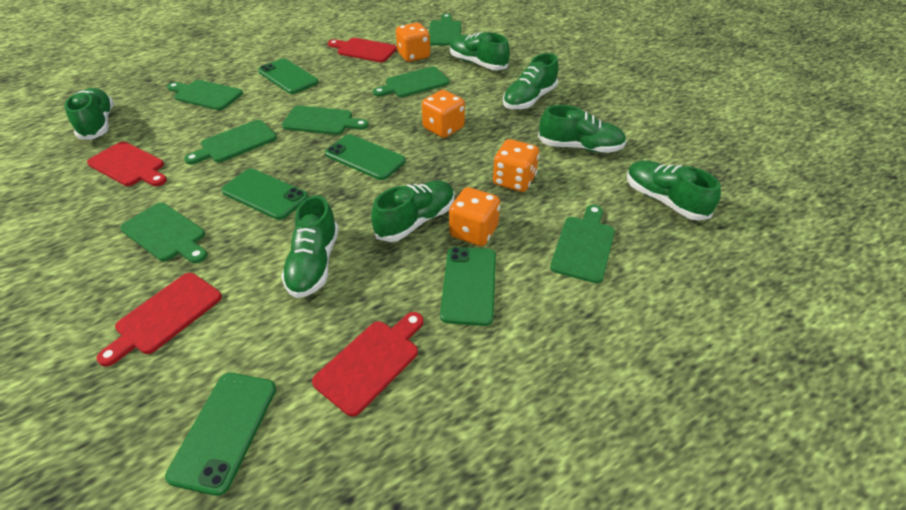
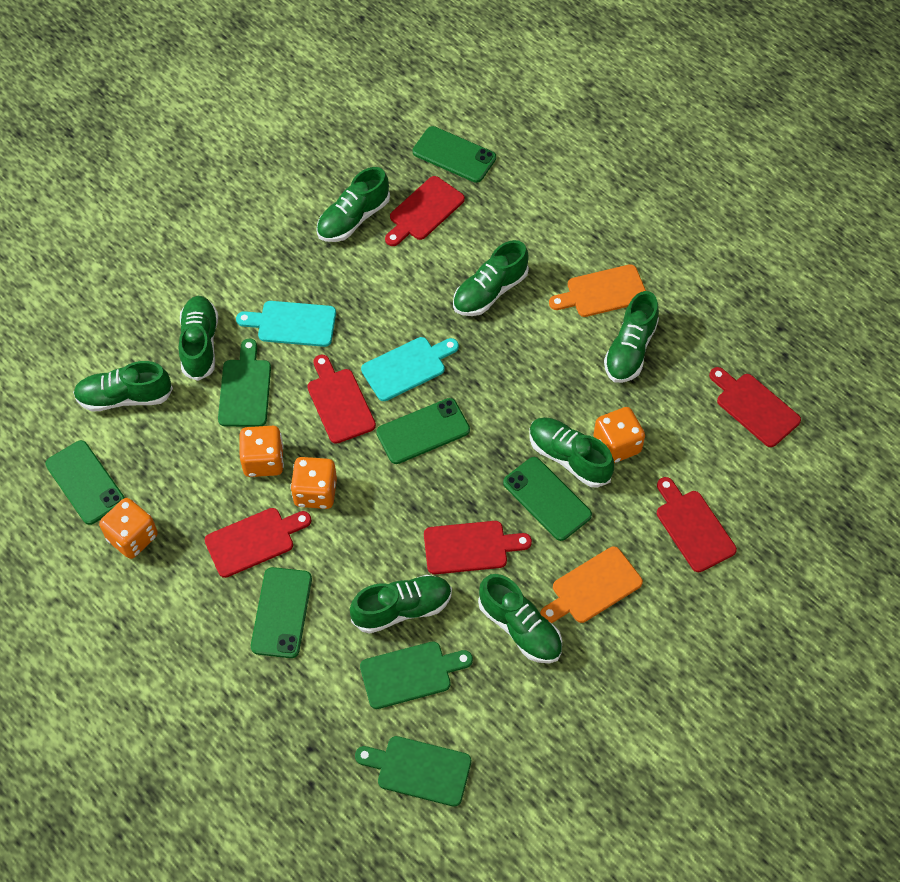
green cutting board: [120,203,207,263] [167,80,243,110] [184,120,277,165] [282,105,369,135] [373,67,450,97] [429,14,461,46] [550,205,615,283] = 7 -> [218,339,271,427] [355,736,471,807] [360,641,473,709] = 3
green shoe: [65,88,114,140] [281,195,339,298] [371,180,454,242] [450,32,510,70] [503,53,558,109] [538,105,626,153] [627,160,721,221] = 7 -> [73,361,173,412] [179,296,218,381] [316,167,390,242] [350,575,452,634] [453,240,529,316] [478,574,562,663] [529,417,614,488] [604,291,659,383] = 8
orange cutting board: none = 0 -> [540,547,643,623] [549,264,646,317] = 2
red cutting board: [87,142,167,186] [96,273,222,366] [312,312,424,416] [328,38,397,62] = 4 -> [205,508,311,578] [307,355,376,444] [385,176,465,246] [424,521,532,574] [657,477,737,572] [709,367,801,447] = 6
turquoise cutting board: none = 0 -> [236,301,336,347] [361,337,459,401] = 2

